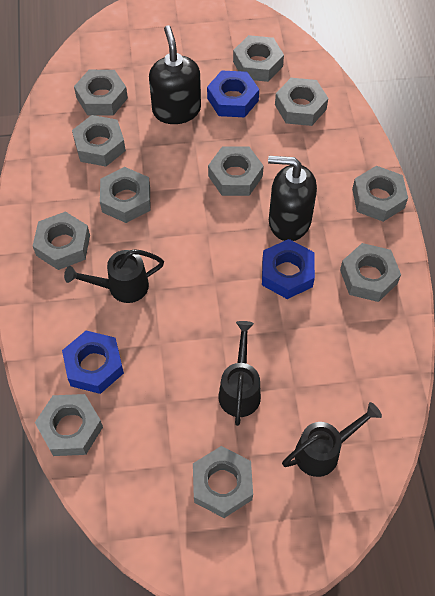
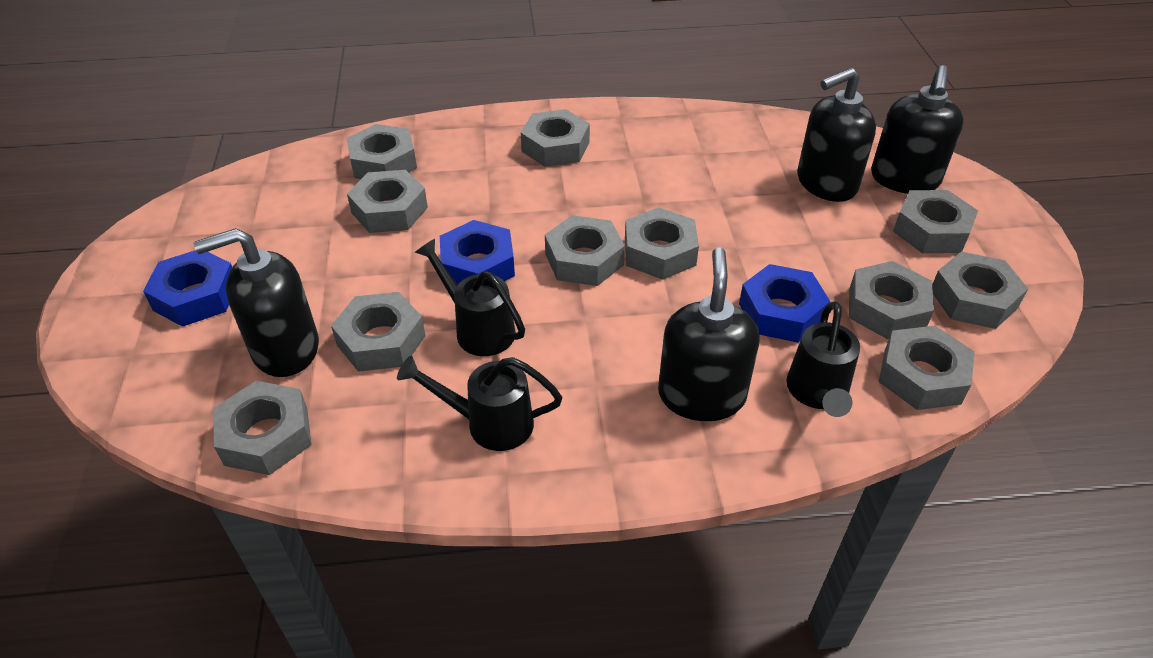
black soap dispenser: [149,25,201,124] [268,156,317,241] = 2 -> [194,228,319,377] [658,247,760,421] [797,67,876,202] [871,65,964,194] = 4

